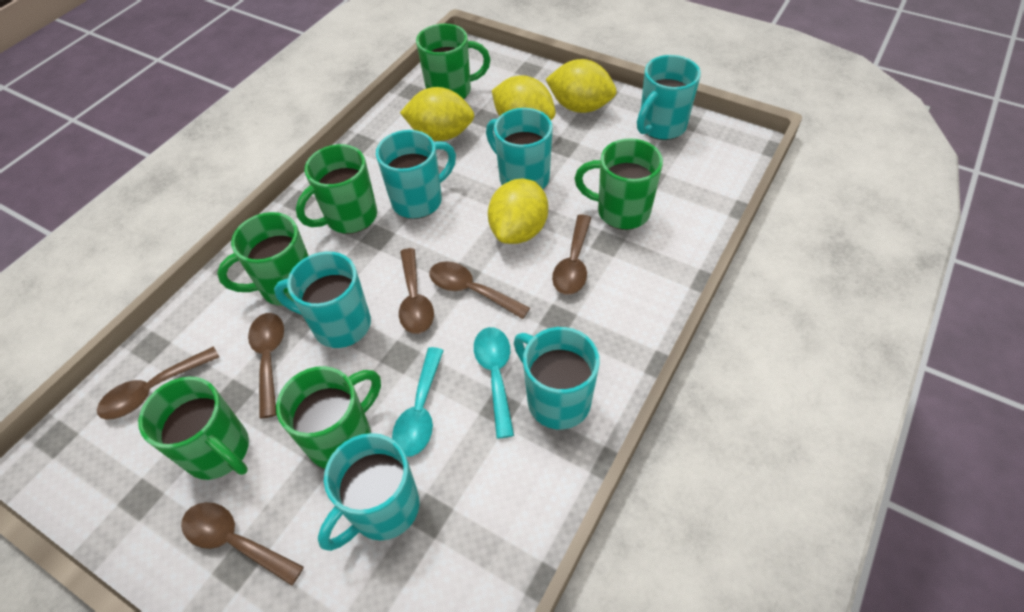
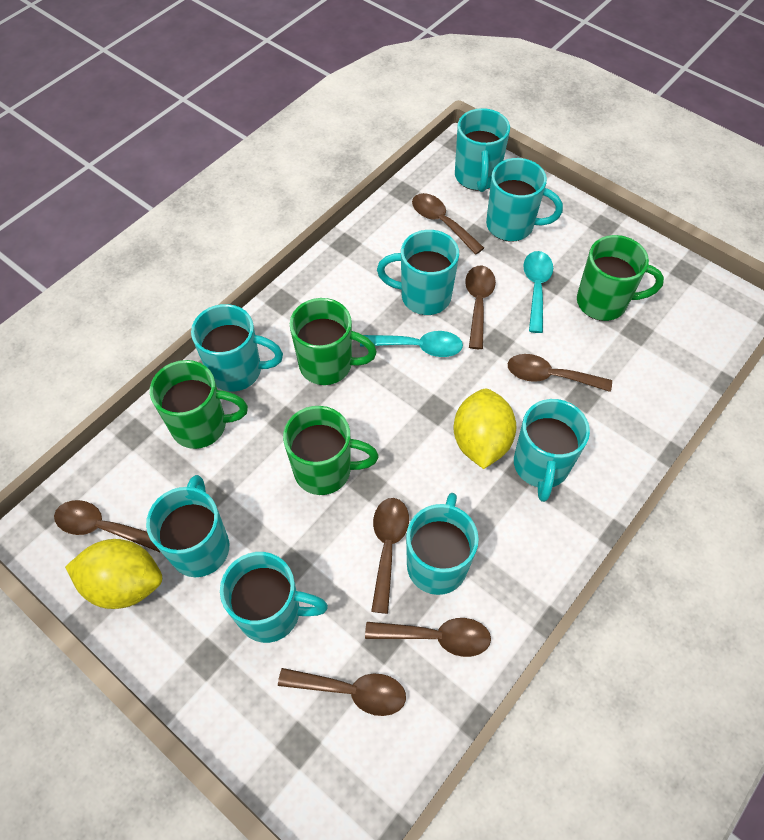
brown spoon: [97,346,219,419] [181,502,304,585] [248,313,284,418] [399,248,434,334] [429,261,530,319] [552,215,591,295] = 6 -> [54,500,160,552] [278,668,406,716] [365,618,491,657] [371,498,409,614] [412,193,484,255] [465,265,496,349] [508,354,612,392] = 7
green mug: [138,377,249,480] [217,212,309,306] [276,366,381,469] [296,144,377,234] [416,23,490,99] [574,138,663,230] = 6 -> [150,360,248,449] [283,406,379,495] [290,298,377,385] [577,235,664,321] = 4
turquoise mug: [274,252,371,348] [318,433,419,551] [376,130,456,219] [486,108,553,189] [514,327,600,430] [637,55,701,140] = 6 -> [146,475,229,577] [191,304,283,392] [220,552,328,643] [377,230,459,315] [406,493,479,595] [455,108,510,192] [486,158,563,242] [514,399,590,502] = 8
yellow lemon: [400,87,474,141] [488,179,548,244] [492,75,556,120] [546,59,617,113] = 4 -> [65,539,162,609] [454,389,517,469] = 2

